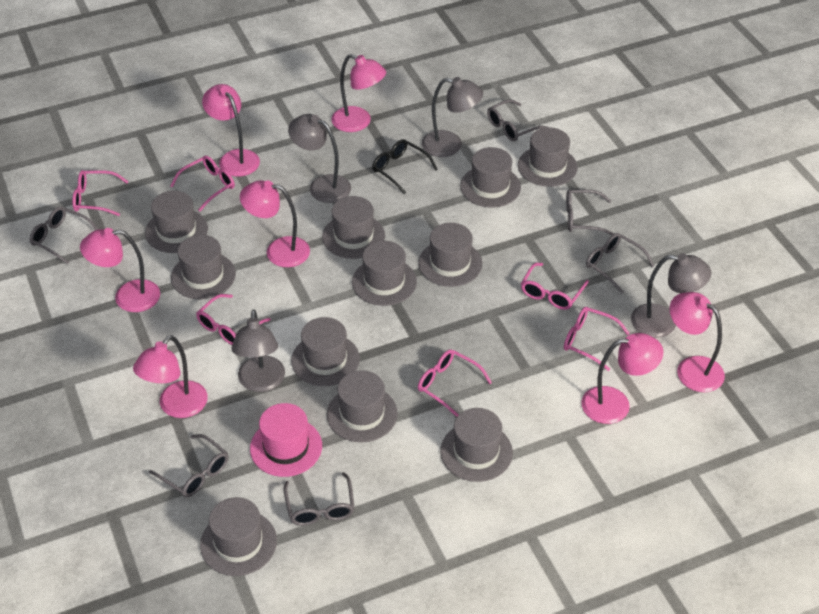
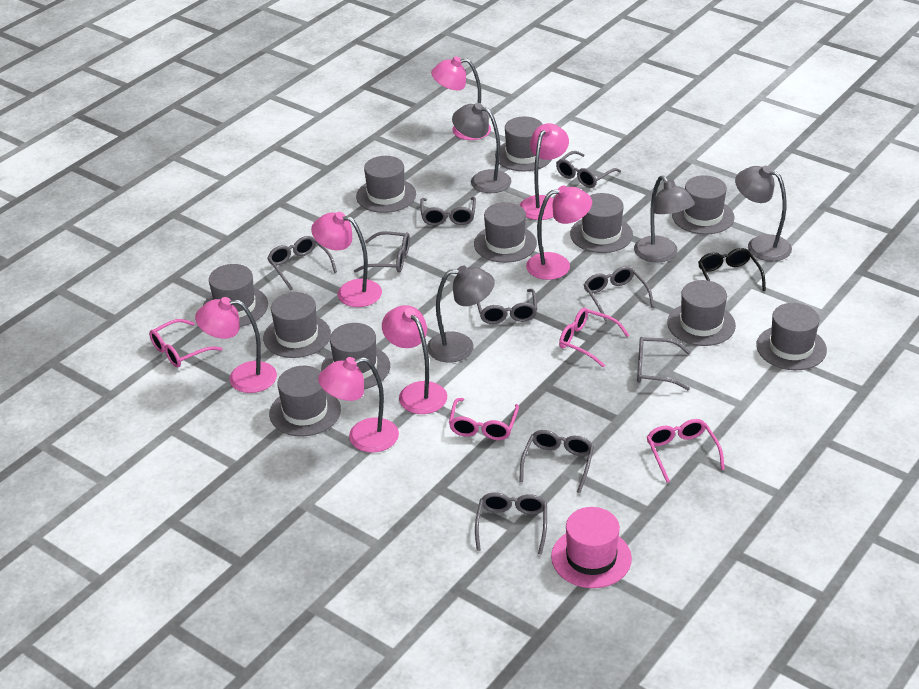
grey glasses: [29,207,98,264] [149,434,228,498] [284,472,355,526] [487,100,548,141] [566,190,615,235] [586,233,654,294] = 6 -> [267,236,337,290] [354,231,410,273] [420,197,476,226] [475,493,547,555] [477,289,537,324] [519,430,594,493] [556,151,621,188] [584,266,654,321] [637,337,691,390] = 9
pink glasses: [72,170,129,216] [170,156,235,211] [196,294,271,345] [418,349,492,417] [521,263,589,310] [564,307,630,371] = 6 -> [149,319,222,368] [449,398,519,440] [559,308,629,367] [647,419,725,483] = 4

